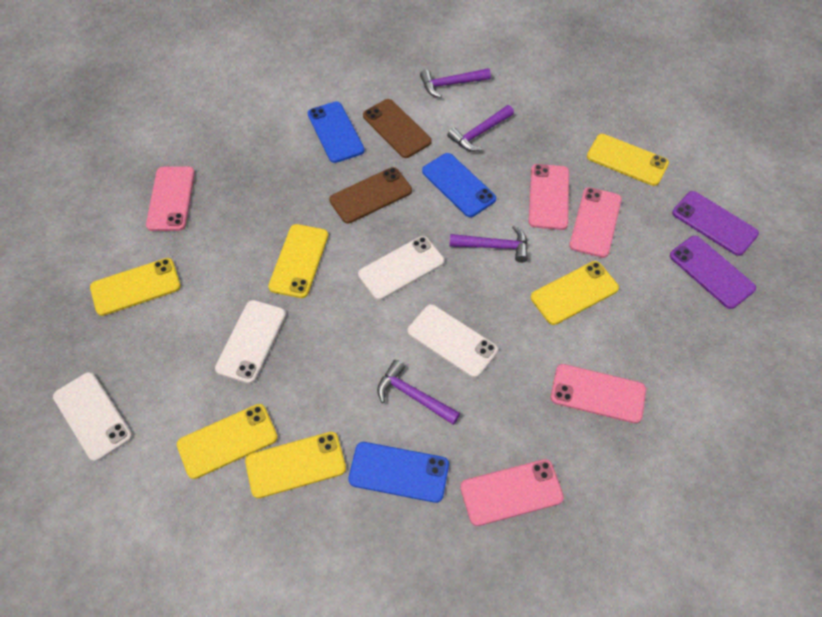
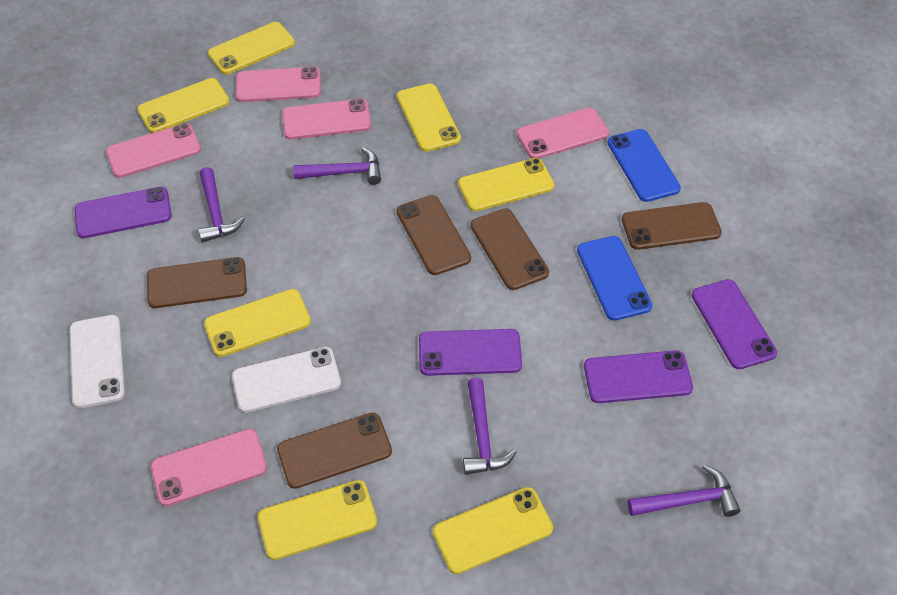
blue phone: [308,101,365,163] [348,442,449,503] [422,153,496,217] = 3 -> [577,236,652,321] [607,129,681,202] = 2
brown phone: [329,167,412,223] [363,99,432,158] = 2 -> [147,257,247,308] [277,413,392,489] [396,195,471,275] [470,208,549,290] [622,202,722,250] = 5
purple phone: [670,236,756,309] [672,191,759,256] = 2 -> [74,186,172,238] [419,329,522,376] [584,350,693,403] [692,279,777,369] = 4
white phone: [53,372,132,462] [215,300,286,384] [358,236,444,300] [408,304,498,378] = 4 -> [70,315,125,408] [232,347,341,413] = 2
yellow phone: [90,258,181,316] [177,404,278,479] [245,432,346,498] [268,224,328,298] [531,261,619,325] [587,134,669,186] = 6 -> [137,78,230,133] [204,289,311,357] [208,22,295,74] [258,480,377,560] [397,83,461,152] [433,487,553,574] [458,158,555,212] = 7

